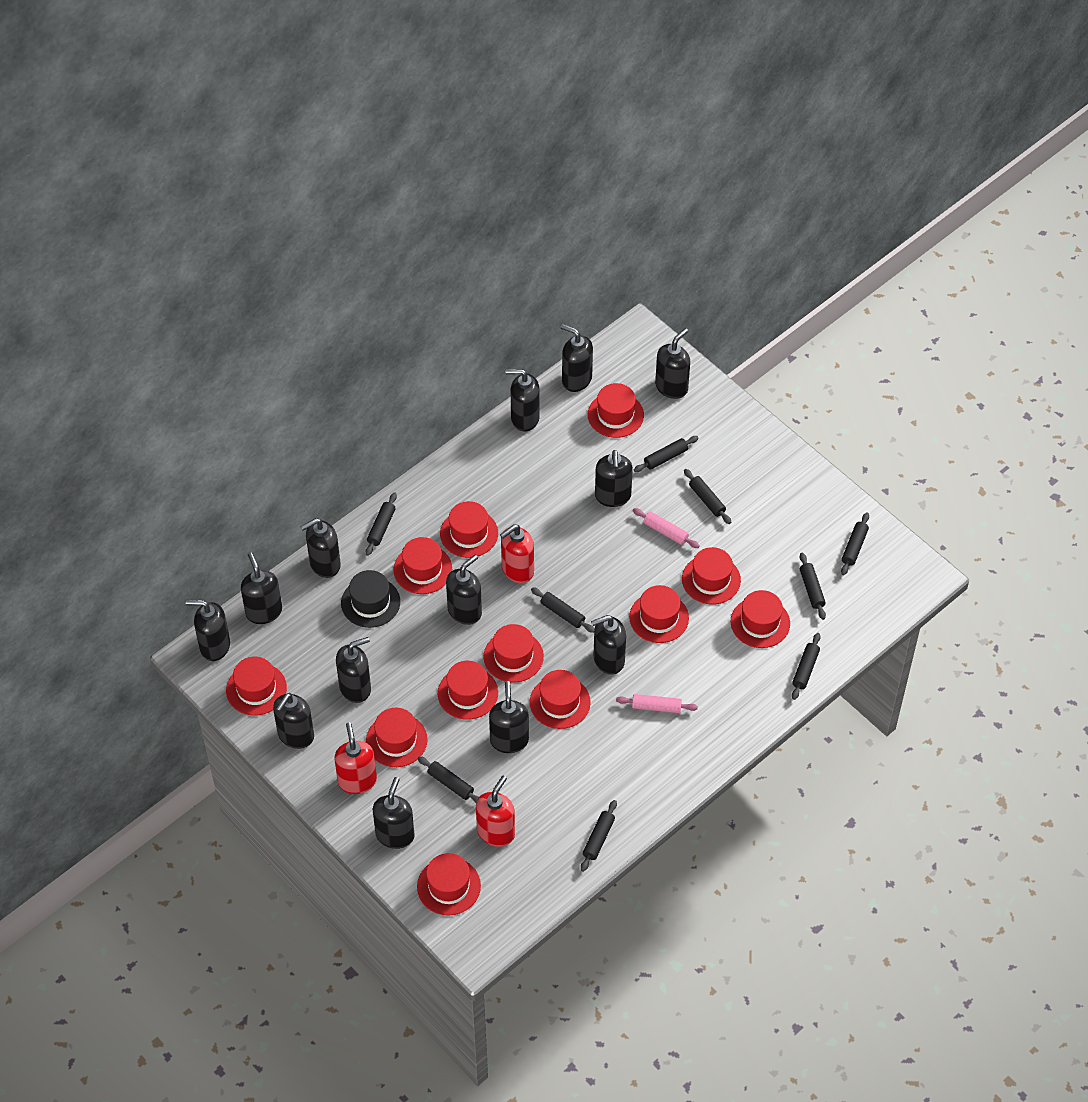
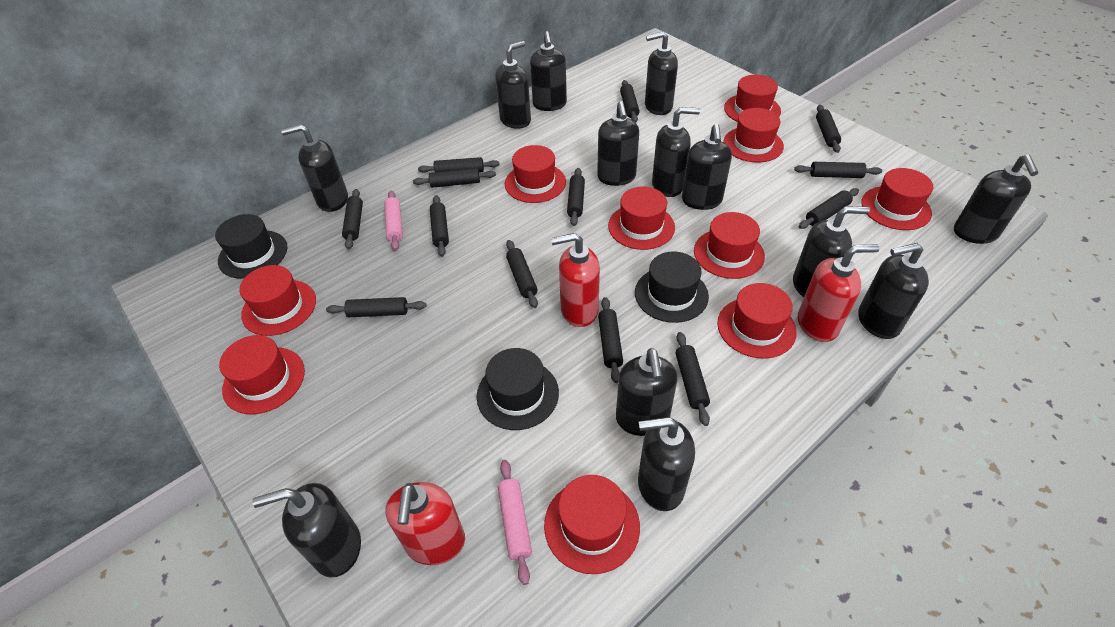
black hat: [341,570,400,628] = 1 -> [215,214,287,279] [477,348,559,430] [635,251,709,323] = 3
black rolling pin: [366,492,397,556] [418,756,479,803] [531,587,594,633] [581,800,617,872] [634,436,699,472] [684,469,731,524] [792,633,820,700] [799,553,826,620] [841,512,869,575] = 9 -> [326,297,426,317] [342,189,363,249] [413,168,496,188] [418,157,500,173] [430,195,449,257] [506,240,538,308] [567,168,585,226] [598,297,623,383] [620,80,639,123] [675,332,710,426] [794,162,882,178] [799,188,859,229] [816,105,841,153] = 13
red hat: [226,657,287,715] [366,708,428,767] [393,537,452,594] [417,853,481,915] [438,661,498,720] [440,501,498,558] [484,624,544,683] [530,670,591,729] [588,383,644,438] [629,585,689,643] [682,547,741,604] [730,590,790,648] = 12 -> [219,335,305,414] [239,265,316,336] [505,145,566,203] [544,475,640,574] [608,187,675,250] [694,212,765,279] [717,283,797,359] [723,108,784,162] [724,75,781,122] [861,168,933,230] = 10

